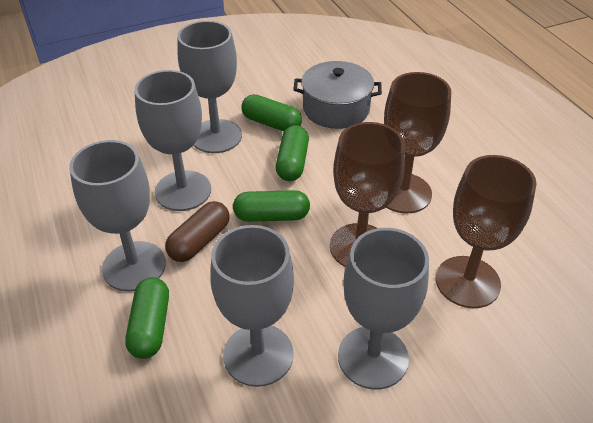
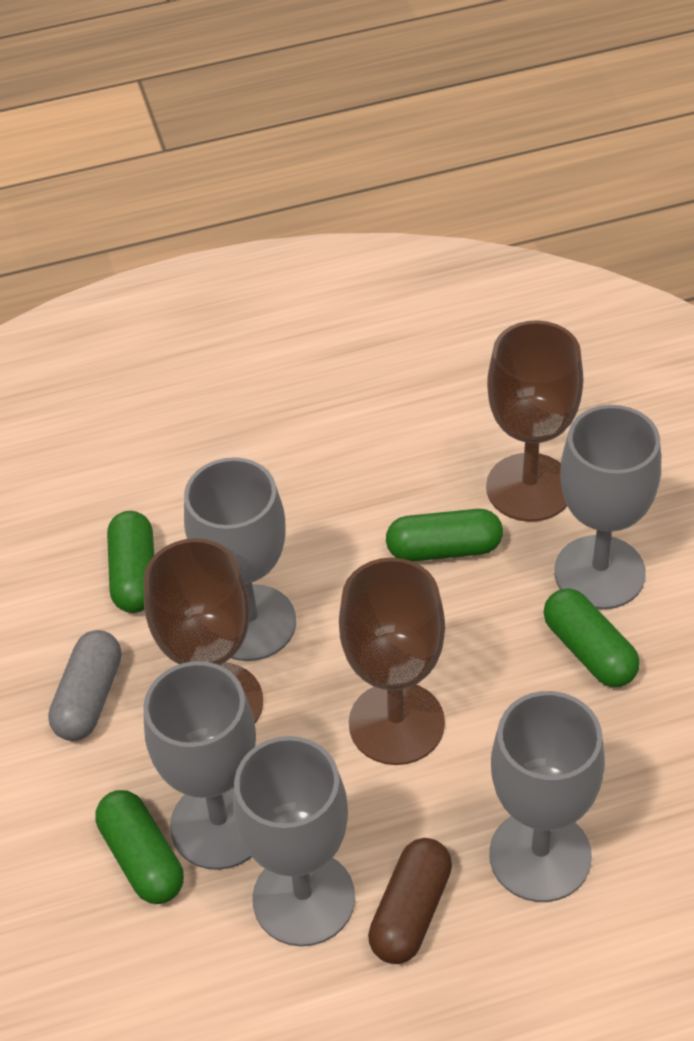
grey capsule: none = 0 -> [48,630,121,741] = 1
grey pot: [293,61,382,129] = 1 -> none = 0

